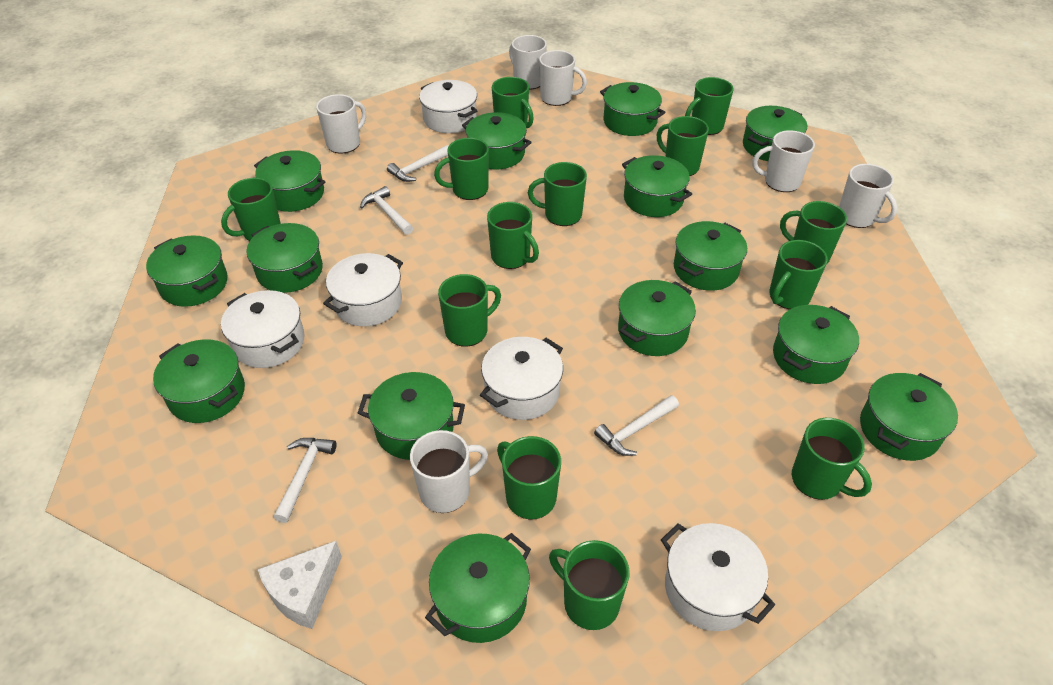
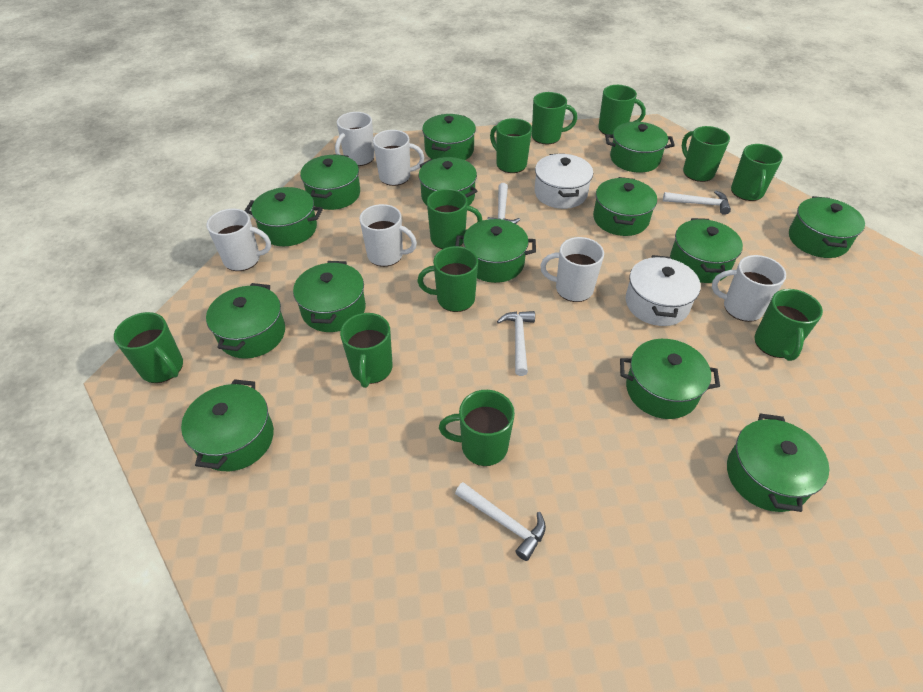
green mug: [221,178,281,241] [434,138,489,200] [438,274,501,347] [487,202,539,269] [492,77,534,128] [497,436,561,520] [528,162,587,226] [549,540,630,630] [657,116,709,176] [685,77,734,135] [769,240,828,310] [780,201,847,263] [792,418,872,500] = 13 -> [114,312,183,383] [340,313,393,388] [417,246,478,312] [427,189,483,249] [439,390,515,466] [490,118,532,173] [532,92,577,144] [598,85,646,135] [682,126,730,182] [731,144,783,201] [755,289,823,361] = 11
white cheese: [258,541,342,629] = 1 -> none = 0
white pot: [221,290,305,368] [323,253,403,326] [419,80,478,133] [480,337,563,420] [661,523,775,631] = 5 -> [534,153,593,209] [626,255,701,326] = 2

